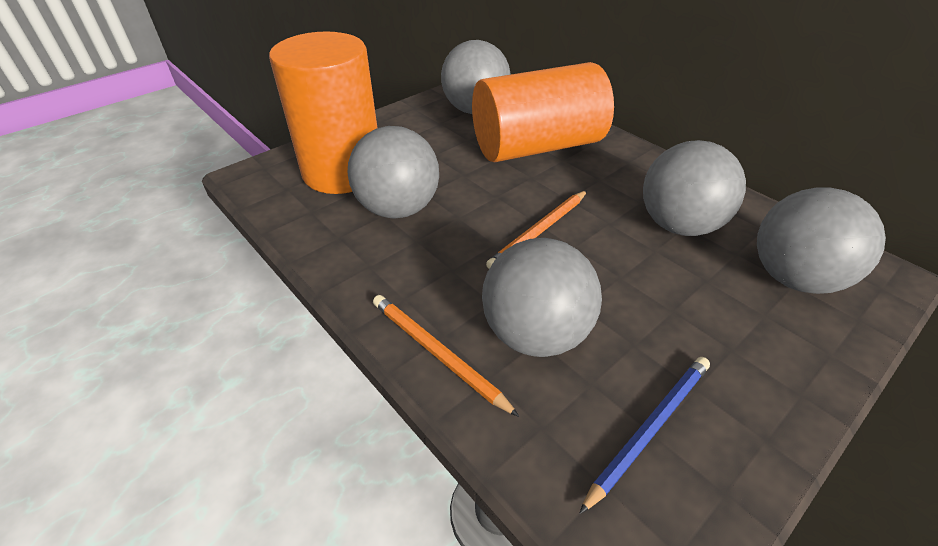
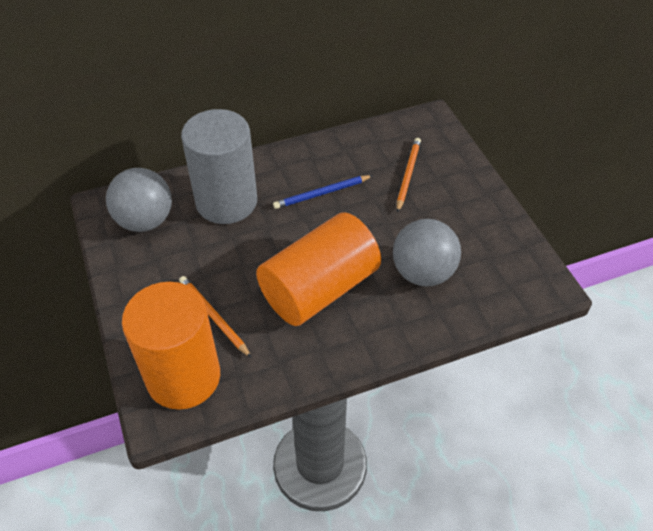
grey ball: [348,126,439,219] [441,40,511,114] [482,238,602,357] [643,140,746,236] [757,188,886,294] = 5 -> [106,168,172,232] [393,219,461,287] = 2
grey cylinder: none = 0 -> [181,109,257,224] = 1

